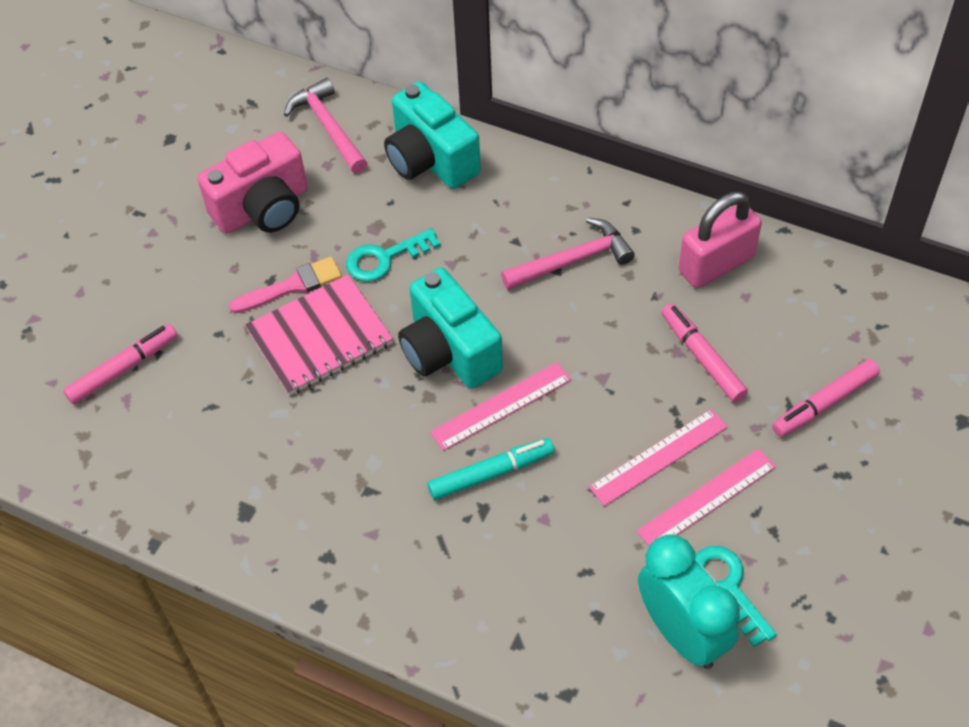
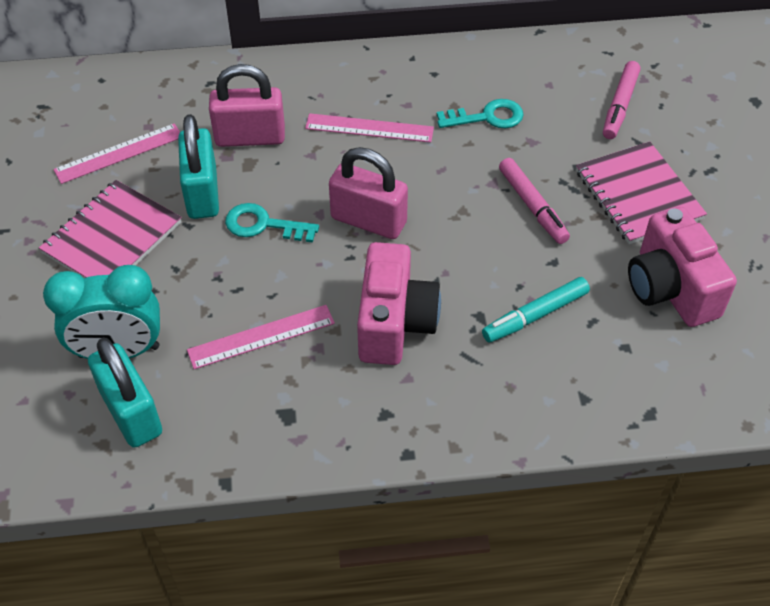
pink brush: [229,257,342,313] = 1 -> none = 0
pink camera: [197,132,308,234] = 1 -> [357,242,441,365] [628,207,737,327] = 2
pink hammer: [284,78,367,173] [501,218,635,290] = 2 -> none = 0
pink marker: [63,324,177,405] [662,303,748,402] [772,359,880,437] = 3 -> [499,158,570,244] [603,61,641,139] = 2
pink notebook: [245,275,393,396] = 1 -> [39,180,182,278] [576,142,707,244] = 2
pink padlock: [679,192,762,288] = 1 -> [209,64,285,147] [329,147,408,239] = 2
turquoise camera: [384,82,481,189] [398,267,503,389] = 2 -> none = 0
turquoise padlock: none = 0 -> [88,338,162,448] [178,114,219,219] = 2

